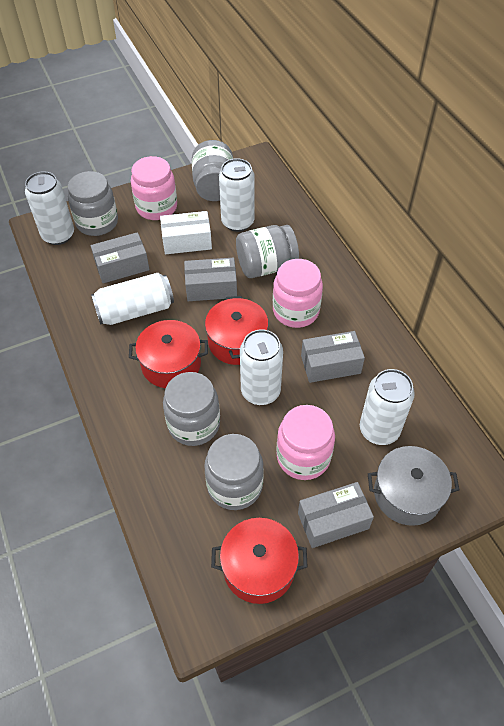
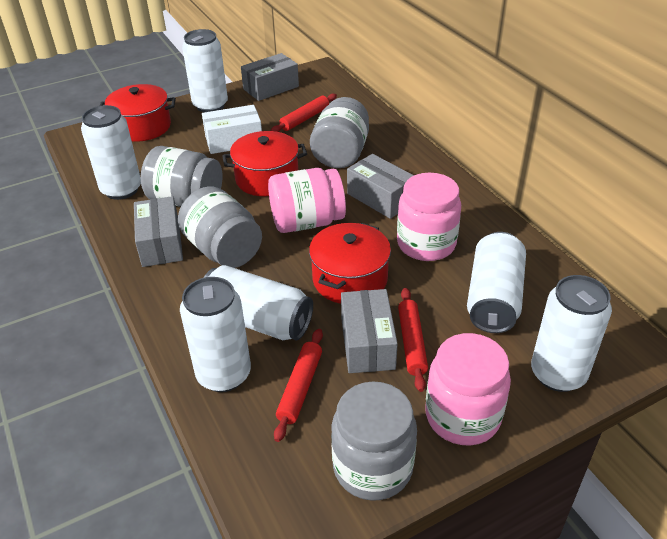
grey jar: [68,171,118,236] [163,372,220,446] [192,140,233,201] [204,434,264,510] [236,225,299,278] = 5 -> [141,146,222,207] [178,186,262,268] [310,97,369,168] [331,381,417,500] = 4
grey pot: [368,446,459,526] = 1 -> none = 0
red rolling pin: none = 0 -> [271,94,337,132] [274,329,323,442] [398,288,428,392] = 3
white can: [25,171,74,245] [91,273,174,325] [219,158,255,232] [240,329,283,405] [360,369,415,445] = 5 -> [81,105,141,200] [180,277,251,392] [182,29,228,112] [204,265,313,341] [467,232,526,333] [531,275,612,392] = 6

